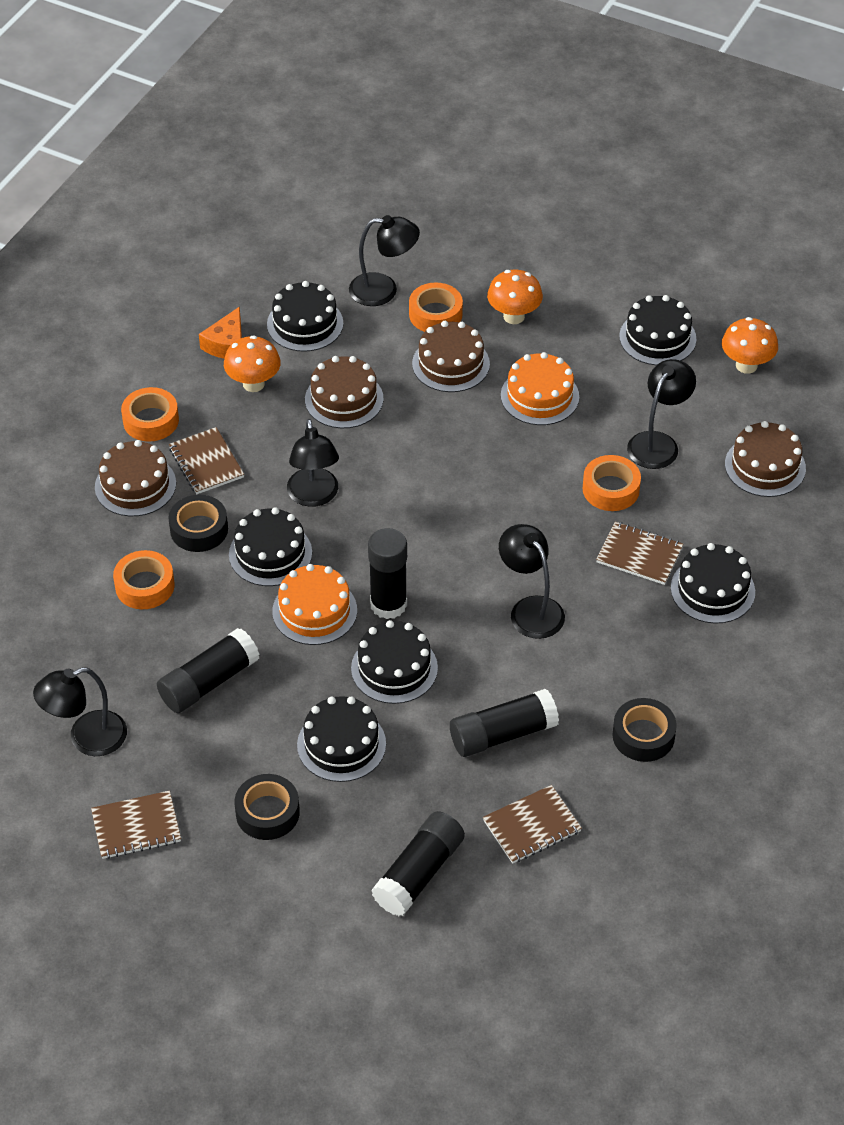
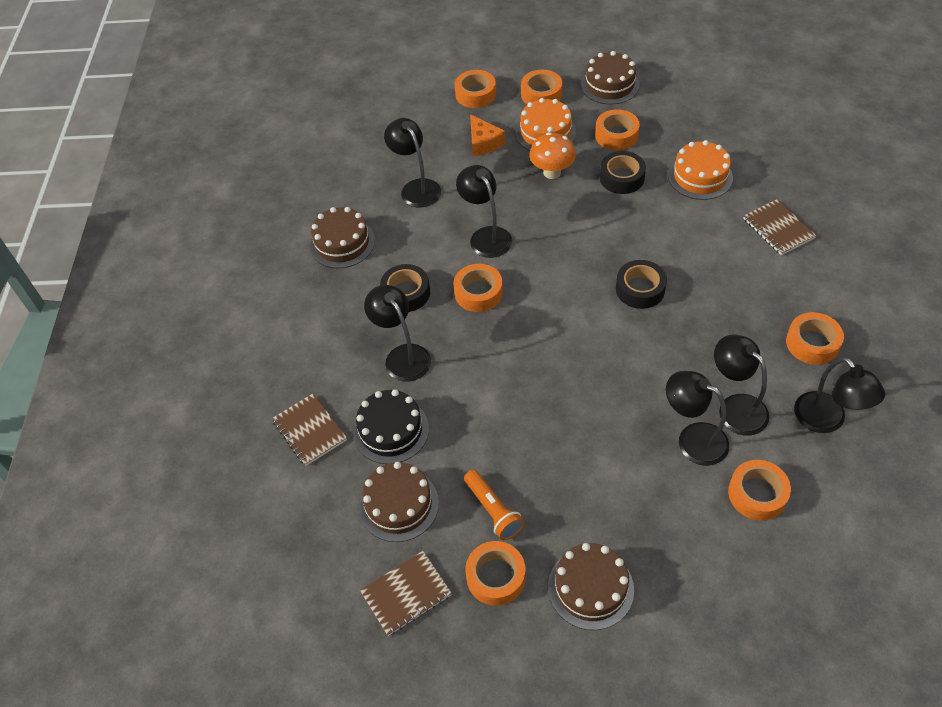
black cake: [229,507,312,586] [267,281,343,352] [297,696,386,782] [351,620,438,704] [619,295,696,365] [671,543,755,624] = 6 -> [353,389,429,464] = 1
black glue stick: [157,628,259,713] [368,528,407,619] [371,811,465,916] [450,689,559,757] = 4 -> none = 0
black lamp: [33,667,127,756] [287,419,339,507] [349,215,420,306] [499,524,565,639] [627,359,696,469] = 5 -> [364,285,431,382] [384,118,441,208] [456,165,512,258] [666,371,729,466] [714,335,769,436] [794,357,885,433] = 6
brown notebook: [91,791,181,859] [169,427,244,494] [483,785,582,864] [596,522,684,585] = 4 -> [272,393,347,466] [360,551,452,636] [743,199,817,255] = 3
orange flashlight: none = 0 -> [464,470,524,540] = 1
orange mushroom: [224,335,281,392] [487,270,543,324] [722,317,778,374] = 3 -> [529,132,576,179] = 1
orange tape: [113,550,175,609] [121,387,179,442] [409,283,463,332] [582,455,641,511] = 4 -> [454,264,503,312] [455,70,496,108] [465,541,526,606] [521,70,562,105] [595,109,640,150] [728,460,791,521] [786,312,844,365] = 7

